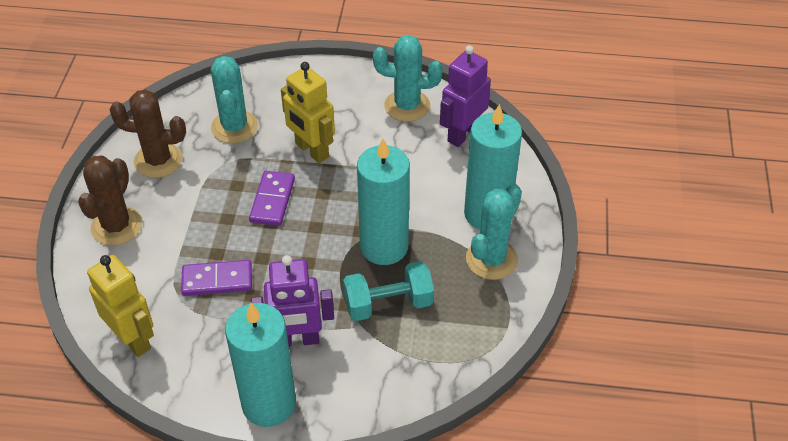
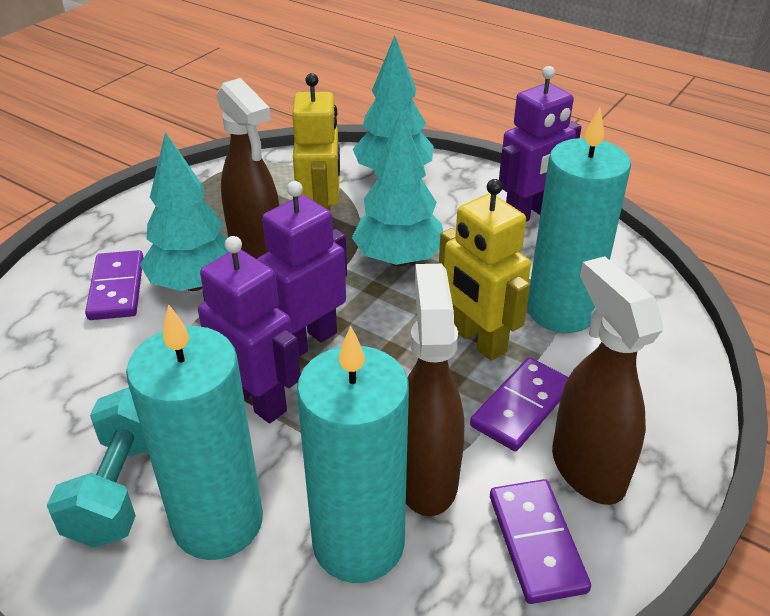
brown cactus: [78,155,142,246] [110,89,186,178] = 2 -> none = 0
brown spray bottle: none = 0 -> [216,78,280,259] [406,264,464,516] [552,256,663,505] = 3
purple domino: [181,260,252,296] [249,171,295,226] = 2 -> [85,250,144,320] [470,357,568,451] [490,479,591,604] = 3
purple robot: [251,255,334,347] [440,45,491,147] = 2 -> [198,236,301,423] [257,181,347,357] [499,66,581,222] = 3
turquoise cactus: [211,56,258,143] [373,35,443,122] [466,184,522,280] = 3 -> none = 0
turquoise tree: none = 0 -> [140,132,228,291] [352,111,443,266] [353,36,434,170] = 3

